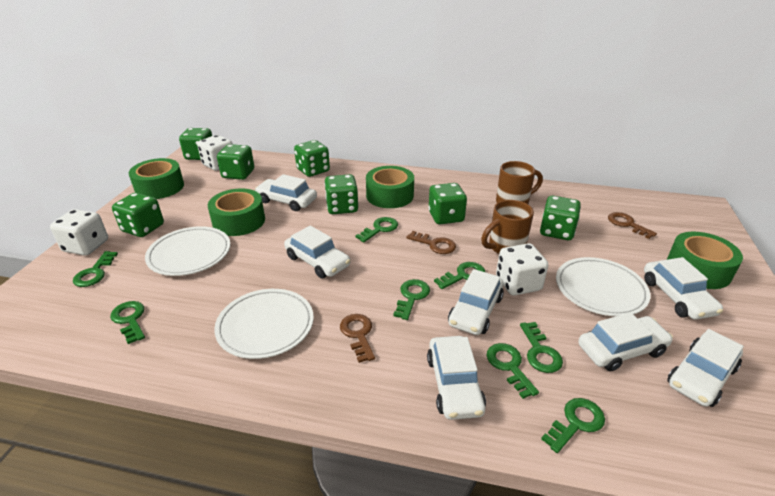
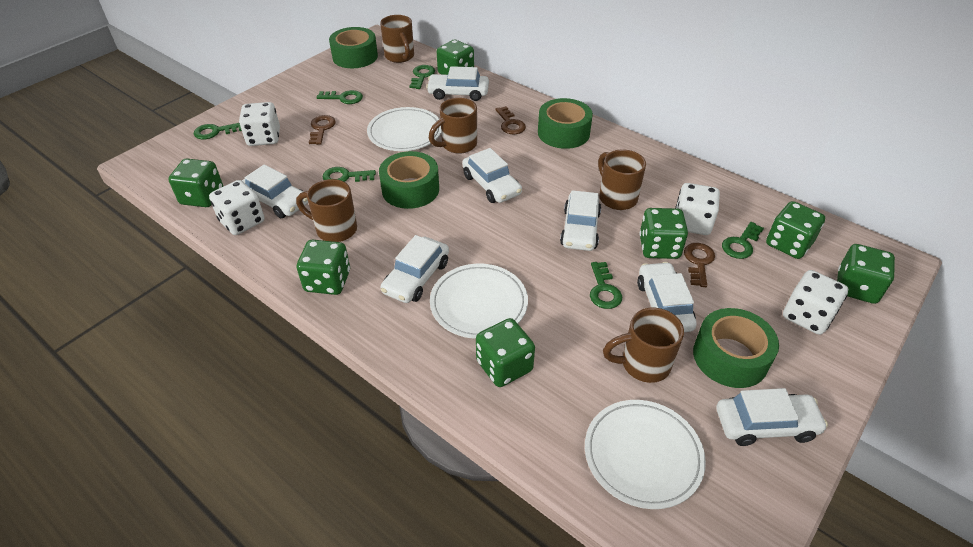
brown mug: [481,200,534,254] [496,161,543,204] = 2 -> [296,179,357,242] [380,15,414,63] [429,98,477,154] [598,149,646,210] [603,308,684,383] = 5
green key: [73,251,118,287] [110,301,145,344] [355,217,398,242] [393,279,430,320] [434,262,486,289] [486,343,539,399] [520,322,563,373] [541,398,605,453] = 8 -> [194,123,242,139] [317,90,363,104] [322,167,376,182] [409,65,435,89] [590,262,622,309] [722,222,764,259] = 6
white dice: [50,209,108,256] [197,135,233,171] [496,243,548,296] = 3 -> [209,180,265,235] [239,102,280,146] [675,183,720,235] [783,270,848,335] = 4

